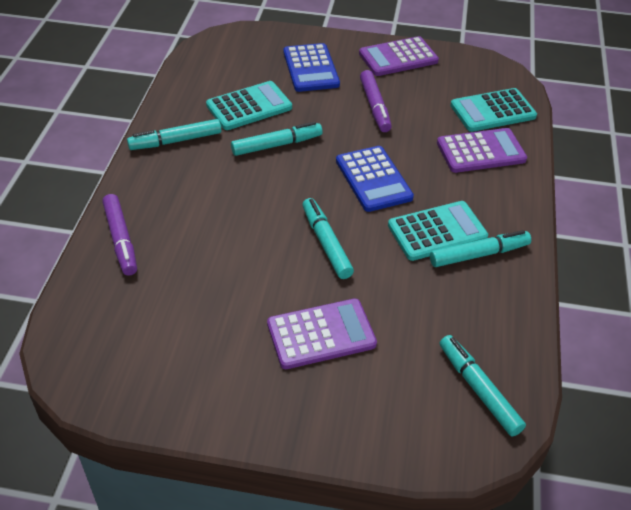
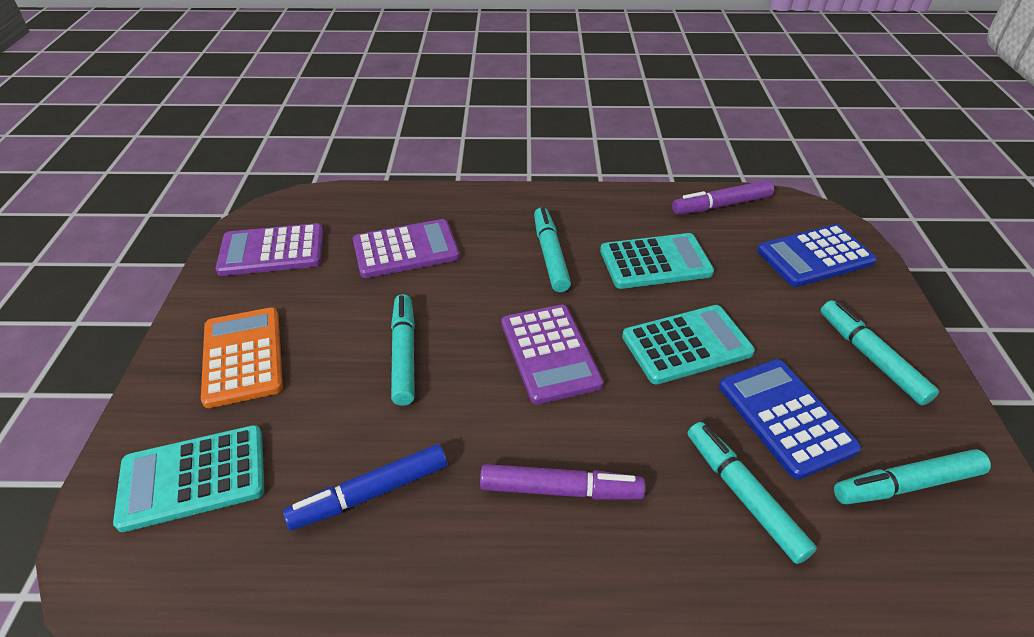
blue marker: none = 0 -> [283,444,447,530] = 1
orange calculator: none = 0 -> [201,307,283,408] = 1

